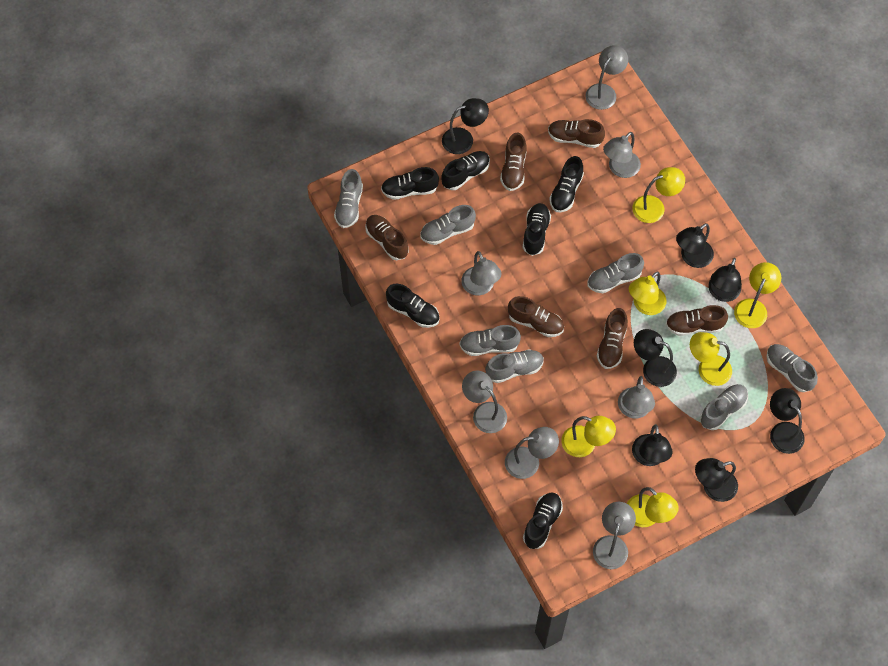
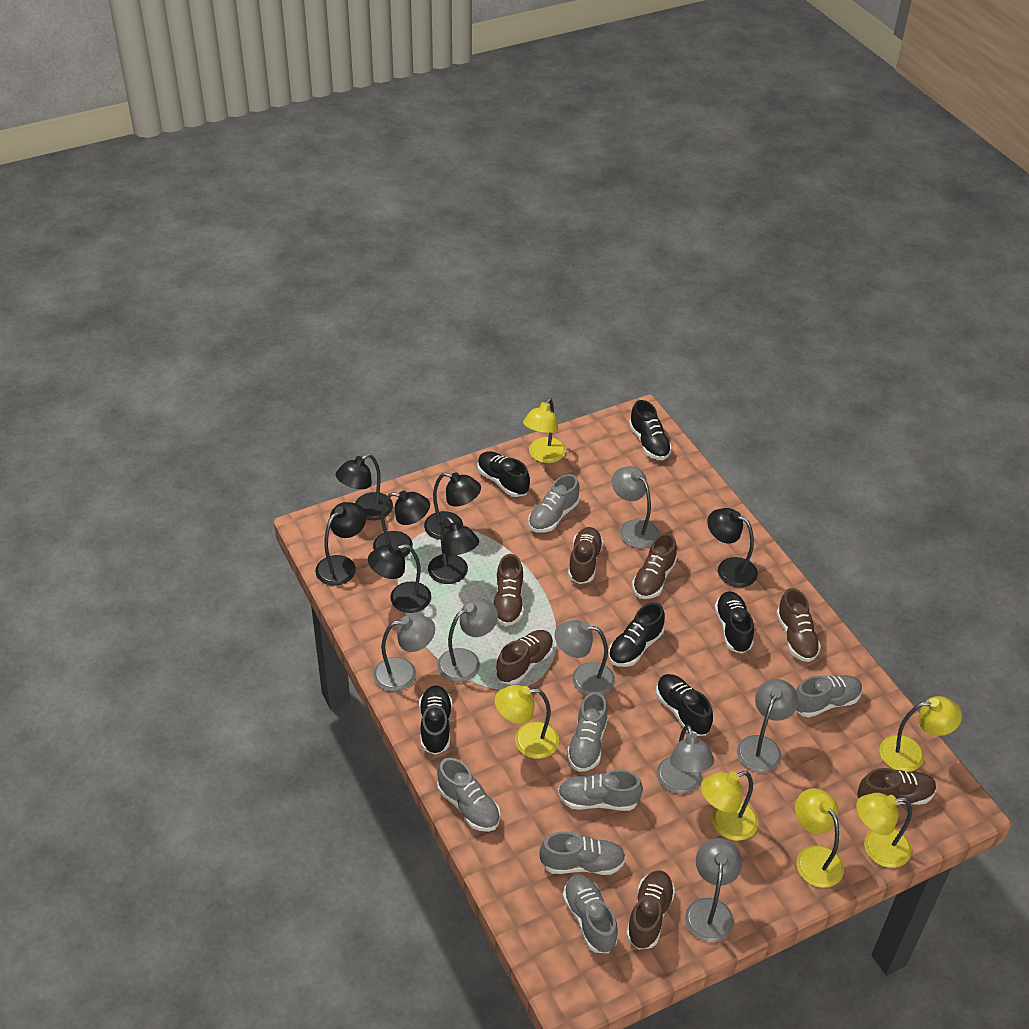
brown shoe: [365,215,409,260] [500,132,527,191] [508,296,564,337] [548,119,605,148] [597,308,628,369] [666,305,728,336] = 6 -> [494,554,524,626] [496,630,554,685] [568,527,603,584] [626,870,675,950] [632,533,677,599] [776,588,821,662] [857,768,936,805] = 7

